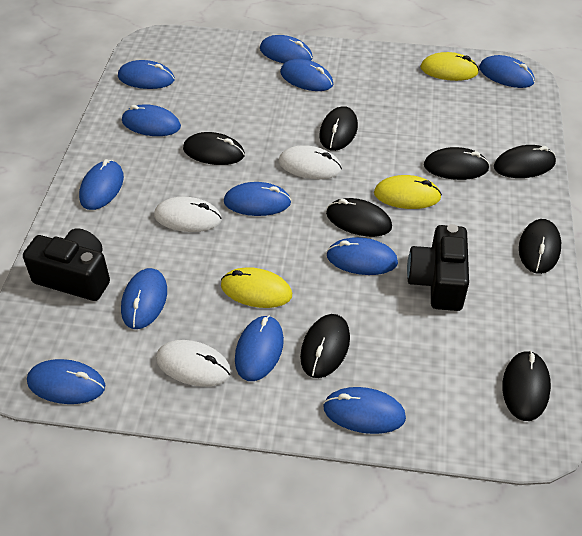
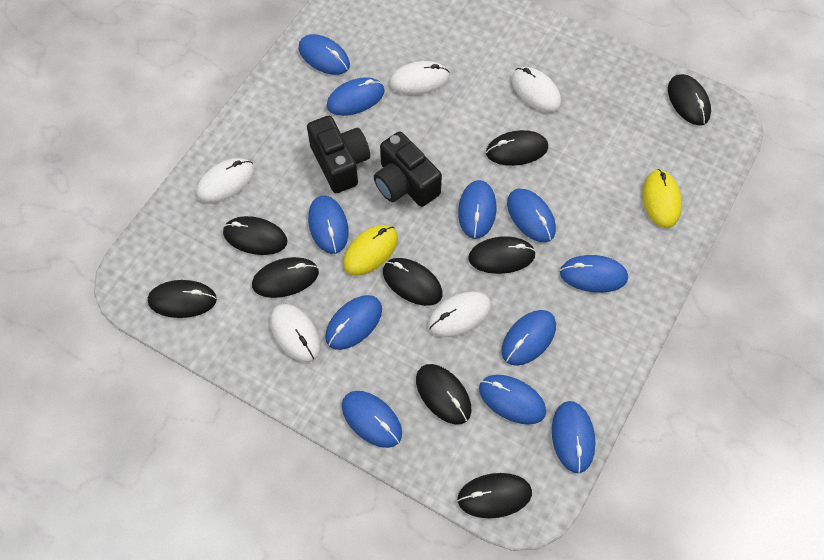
black mouse: [183,132,245,165] [300,314,350,378] [319,106,358,151] [326,198,392,237] [424,147,490,180] [494,145,556,178] [502,350,551,421] [519,219,561,274] = 8 -> [148,280,217,318] [223,216,287,255] [252,257,319,298] [383,258,443,306] [416,364,472,425] [457,473,532,518] [468,236,536,274] [486,130,548,166] [668,74,711,125] = 9
blue mouse: [27,359,105,404] [79,159,124,210] [118,60,175,89] [121,268,167,329] [122,104,181,136] [224,182,291,216] [235,315,284,381] [260,35,313,63] [280,59,333,91] [323,387,406,434] [326,237,398,275] [479,55,535,88] = 12 -> [299,34,350,75] [308,196,348,254] [325,295,382,350] [326,77,385,116] [342,391,402,448] [458,180,496,239] [479,375,546,425] [501,310,556,366] [507,189,556,242] [552,401,595,473] [560,255,628,293] = 11
white mouse: [154,197,222,232] [156,340,231,387] [279,145,342,179] = 3 -> [196,158,255,203] [270,304,321,362] [389,61,450,95] [428,291,491,338] [511,67,561,112] = 5
yellow mouse: [221,267,292,308] [374,175,442,209] [420,52,479,81] = 3 -> [343,225,398,276] [642,169,682,228] = 2

